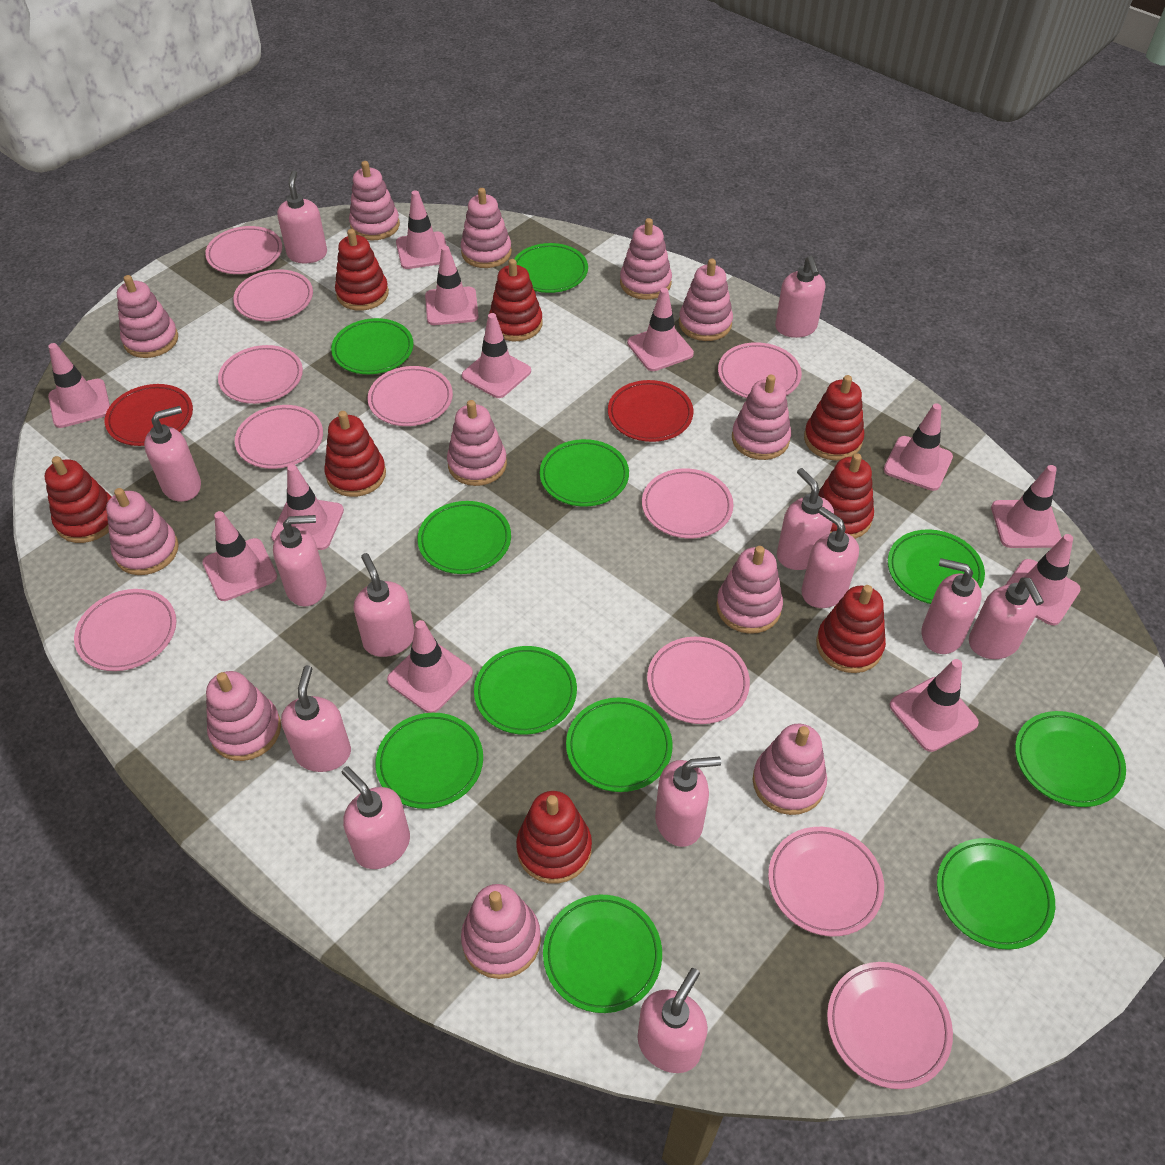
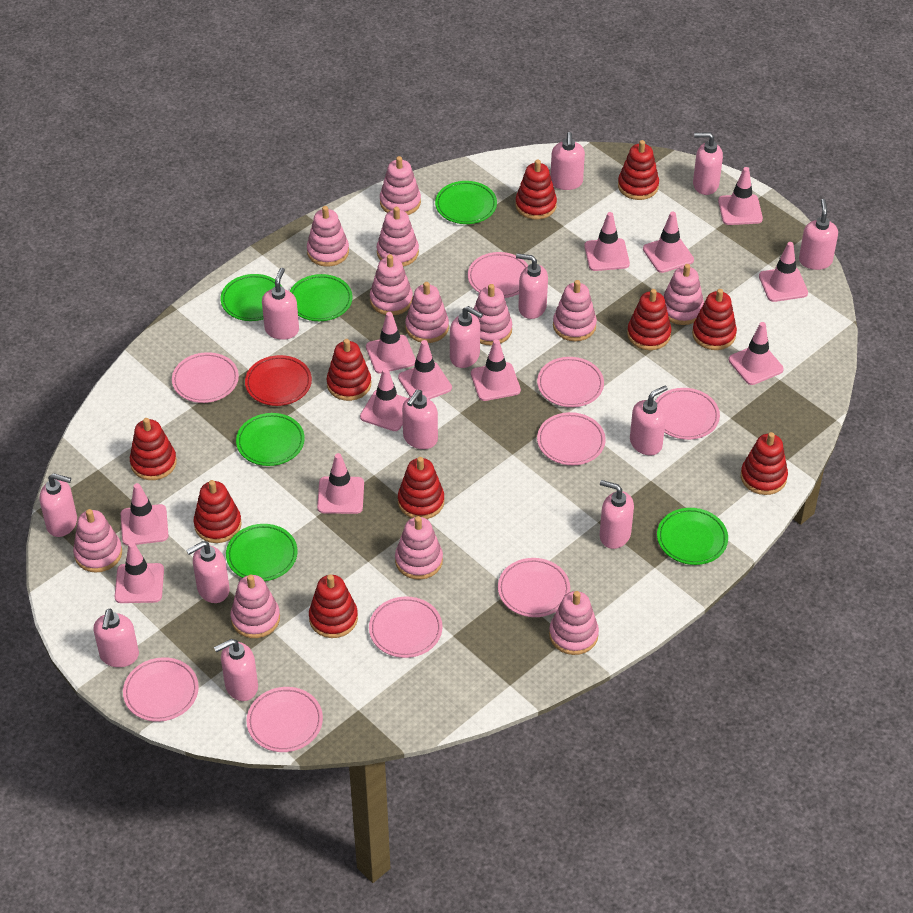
green plate: [331,318,413,374] [376,713,483,809] [417,501,511,574] [474,646,577,735] [514,243,588,293] [540,439,629,507] [543,895,662,1013] [566,698,673,792] [888,529,985,604] [937,838,1055,950] [1015,711,1126,807] = 11 -> [221,274,282,321] [226,524,298,581] [236,413,305,466] [290,274,353,321] [435,181,497,224] [657,508,728,565] = 6
pink plate: [74,589,177,671] [205,226,282,274] [218,345,303,404] [233,269,313,321] [235,405,323,469] [368,366,453,426] [642,468,733,538] [647,637,750,724] [718,342,802,398] [768,827,884,937] [827,962,953,1089] = 11 -> [123,657,199,722] [172,352,239,403] [246,687,323,752] [369,597,443,658] [468,252,529,298] [498,558,570,617] [537,357,604,407] [537,412,606,465] [656,388,720,440] = 9
red plate: [105,384,193,446] [608,380,693,442] = 2 -> [245,355,312,406] = 1
red stacking toy: [45,456,111,543] [324,411,386,497] [335,229,389,311] [489,259,543,341] [516,791,592,884] [804,375,864,460] [816,585,886,673] [818,453,874,539] = 8 -> [130,418,177,480] [194,480,242,543] [309,574,358,638] [327,339,371,401] [398,457,444,519] [515,159,557,220] [618,140,659,200] [627,289,671,350] [692,289,737,350] [741,432,788,495] = 10

